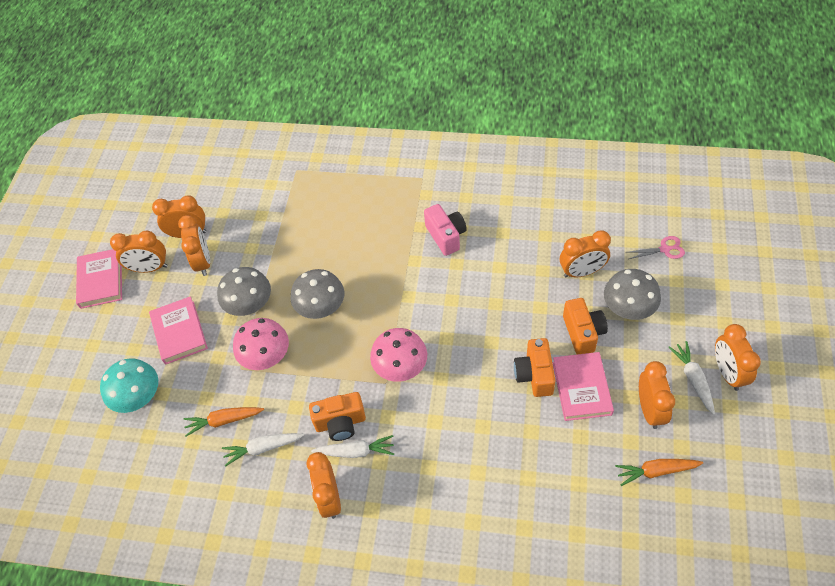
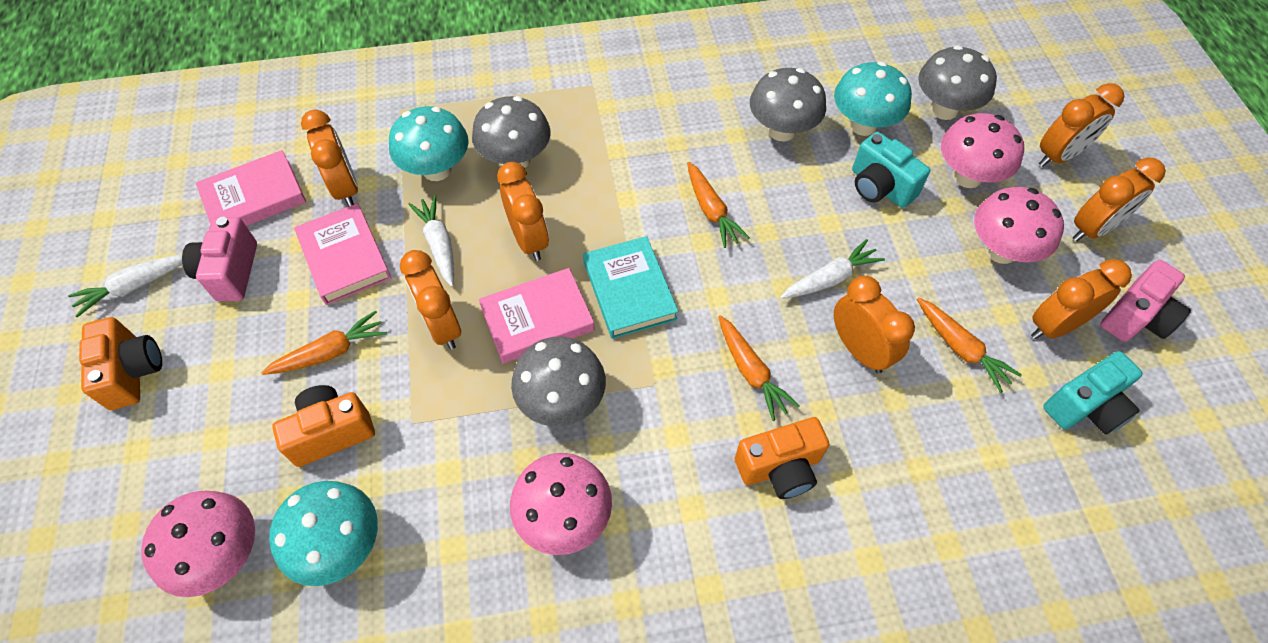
grey mushroom: [217,267,271,316] [291,269,344,319] [604,269,661,320] = 3 -> [472,96,550,168] [511,337,606,426] [750,68,826,142] [918,45,997,120] = 4
orange carrot: [184,407,264,437] [615,459,703,486] = 2 -> [261,310,387,375] [687,162,750,248] [718,315,800,421] [917,298,1022,393] = 4
pink camera: [424,204,467,256] = 1 -> [182,217,257,302] [1100,260,1191,342] = 2
pink mushroom: [233,318,289,370] [370,328,427,382] = 2 -> [141,491,255,597] [510,453,612,555] [941,113,1024,188] [974,187,1064,264] = 4
pink scissors: [629,236,685,259] = 1 -> none = 0
turquoise book: none = 0 -> [583,236,678,339] = 1
turquoise camera: none = 0 -> [852,132,930,208] [1043,351,1143,435] = 2
turquoise mushroom: [100,358,158,413] = 1 -> [269,481,378,586] [389,106,469,181] [834,62,912,136] = 3

